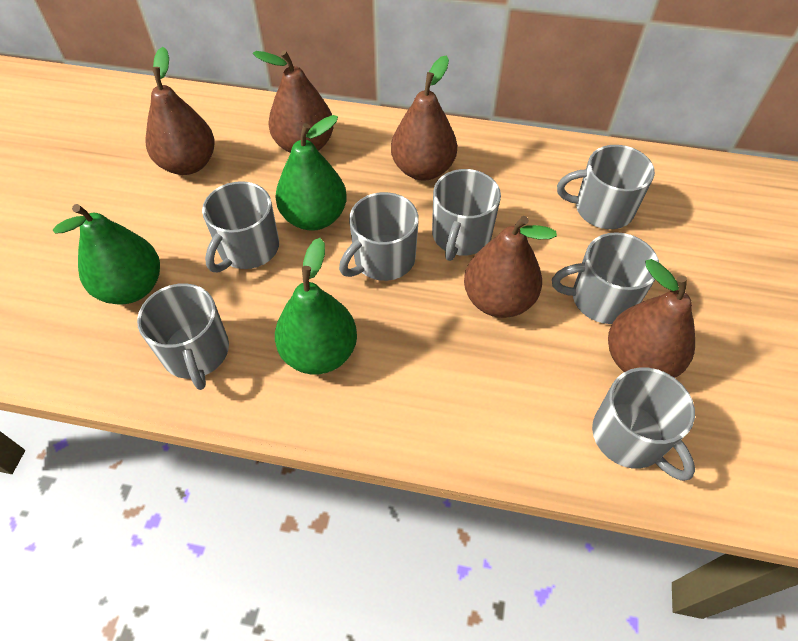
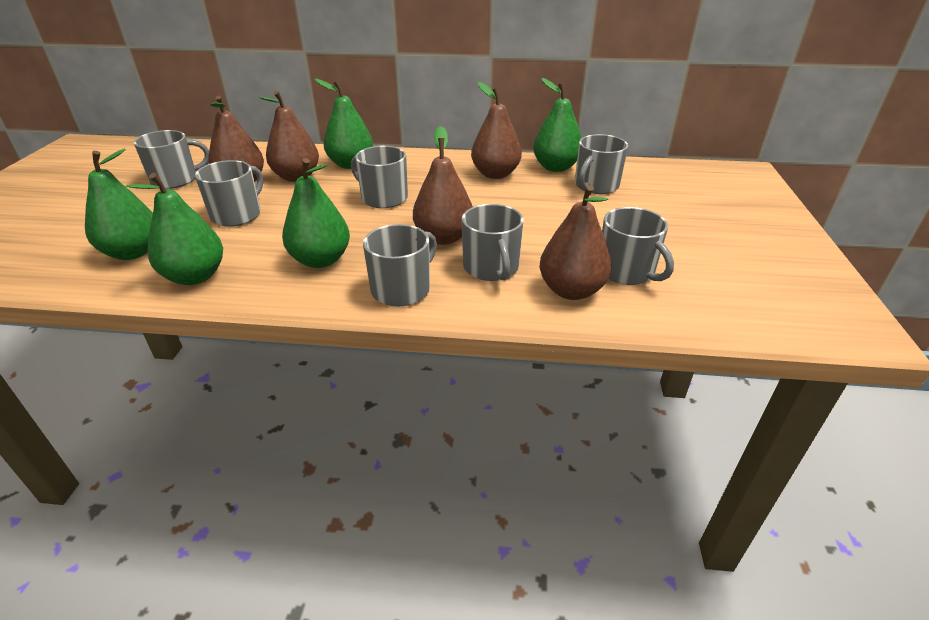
green pear: [53,204,160,305] [275,115,347,231] [275,238,357,374] = 3 -> [85,149,153,260] [126,173,223,285] [282,158,350,268] [314,79,373,169] [533,78,581,172] = 5

